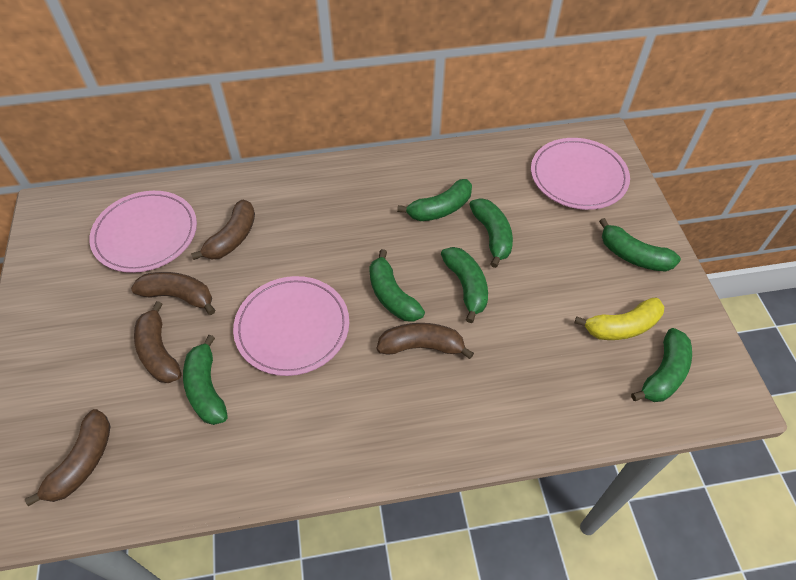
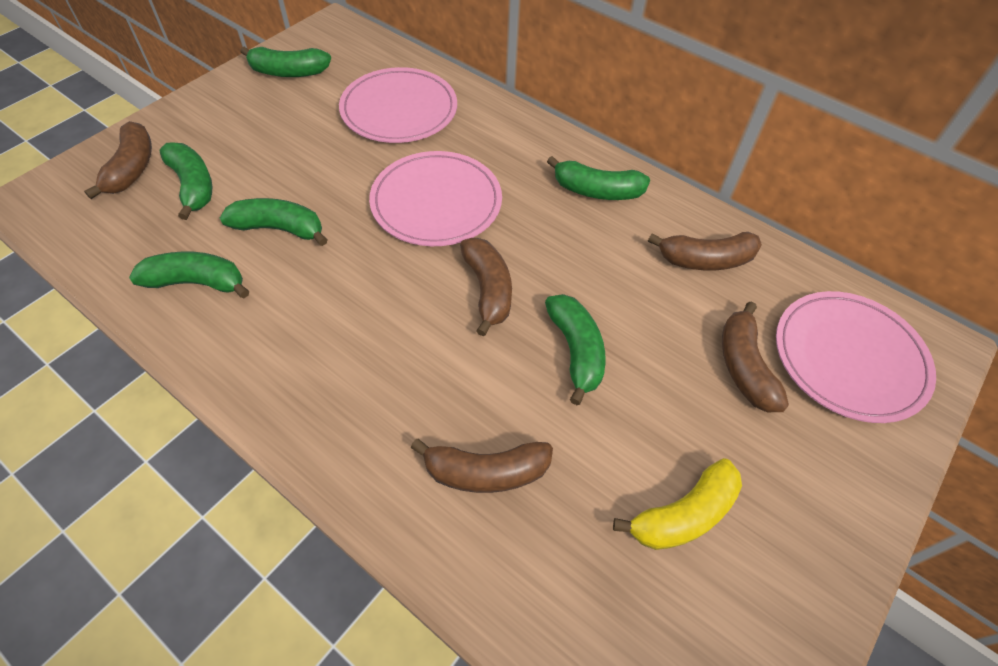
green banana: [183,335,228,425] [369,249,425,322] [397,179,472,221] [441,247,488,323] [469,198,513,268] [599,218,681,272] [631,328,692,402] = 7 -> [129,252,249,298] [160,142,212,220] [220,198,327,246] [241,47,331,77] [545,294,606,405] [547,156,650,200] = 6

